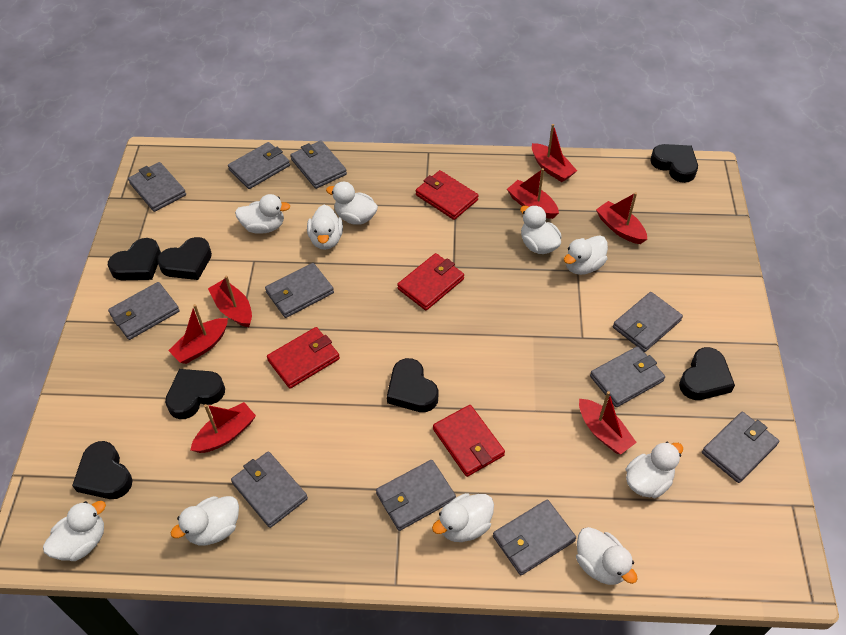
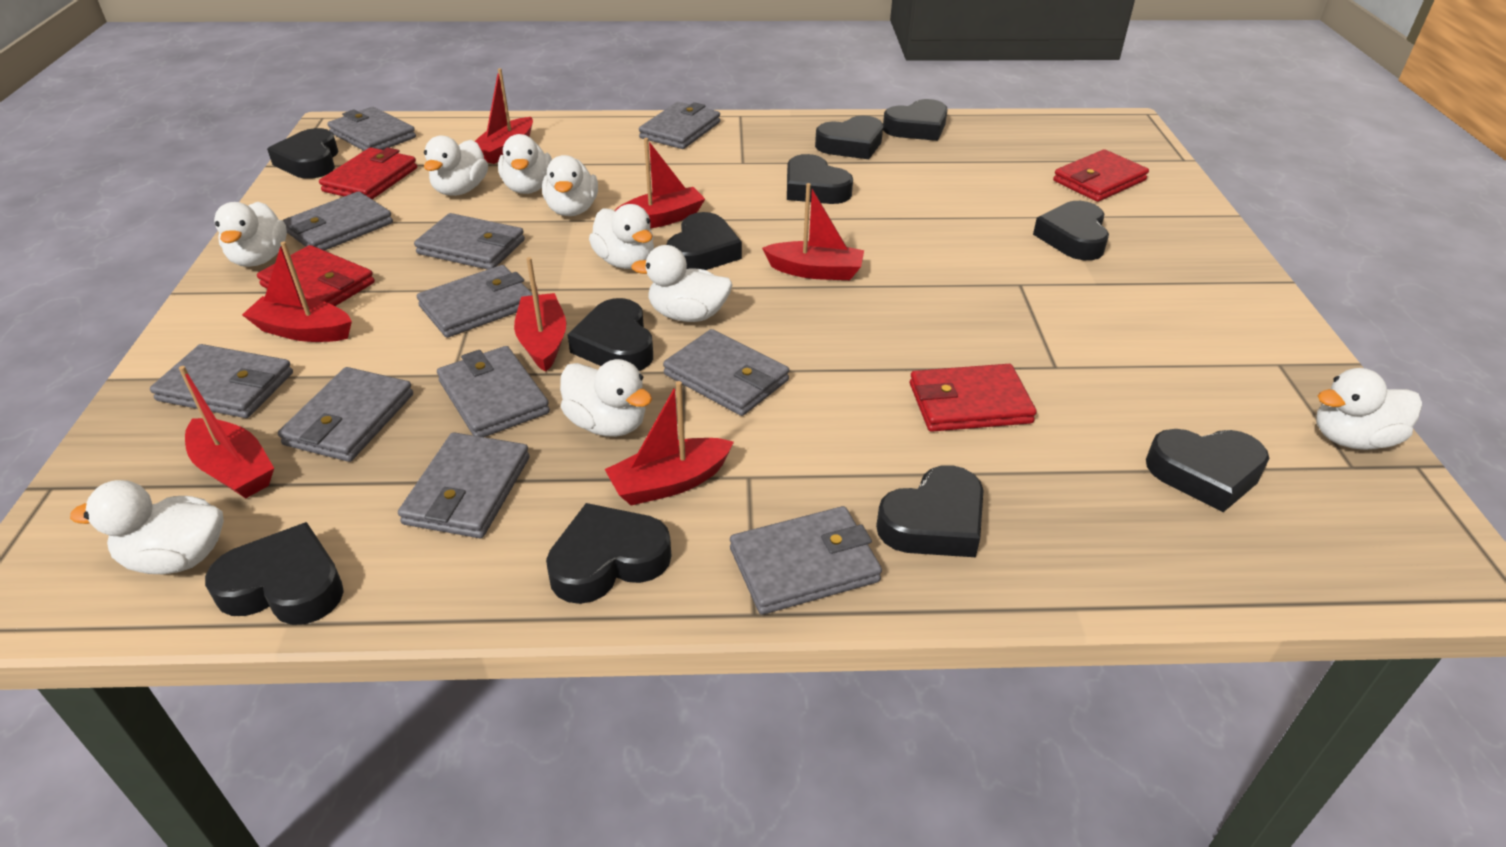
black heart: [72,441,133,499] [108,238,161,280] [157,237,212,280] [165,369,225,419] [387,358,438,412] [650,144,698,183] [679,347,735,400] = 7 -> [205,522,344,625] [267,128,339,179] [546,503,672,604] [568,298,653,371] [666,212,742,270] [787,154,853,204] [815,115,883,159] [876,465,984,557] [883,99,948,141] [1033,201,1109,260] [1146,429,1269,512] = 11
white duck: [43,501,106,561] [171,496,239,545] [235,194,290,234] [307,205,343,250] [326,182,378,225] [432,493,494,542] [520,205,562,254] [564,235,608,275] [576,527,637,585] [626,442,683,498] = 10 -> [70,480,224,574] [214,202,287,267] [424,136,488,196] [498,134,552,194] [542,155,598,216] [560,359,652,437] [589,204,654,269] [631,245,732,322] [1316,368,1422,450] = 9

